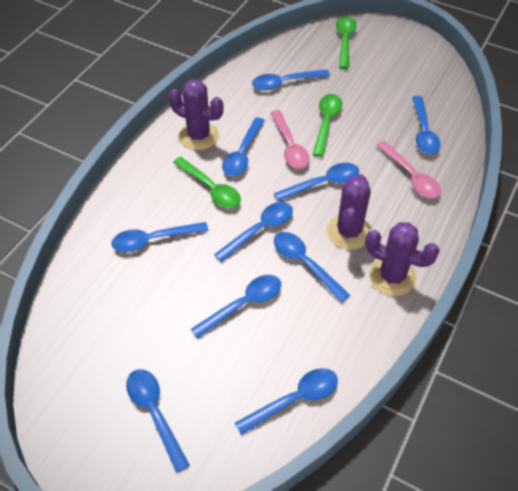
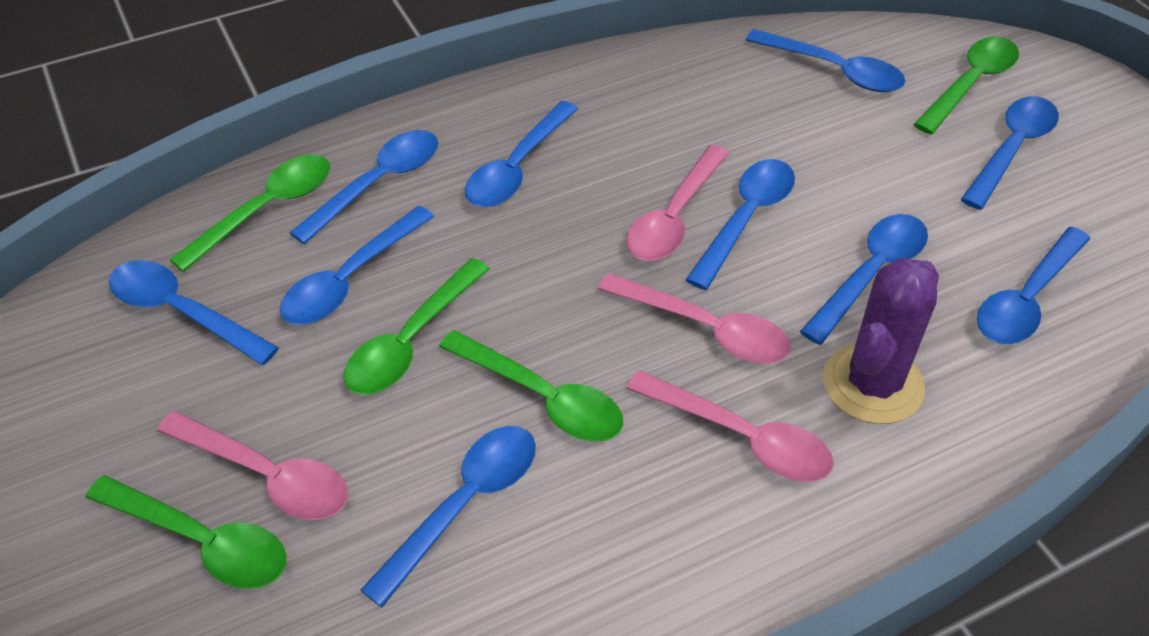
green spoon: [173,157,241,208] [313,94,342,157] [336,16,357,69] = 3 -> [86,475,286,589] [169,155,330,272] [343,258,490,395] [439,330,623,441] [914,37,1019,134] = 5
pink spoon: [271,110,310,168] [377,141,441,198] = 2 -> [157,411,348,520] [598,273,791,364] [626,370,834,482] [627,145,729,261] = 4
purple cactus: [169,79,223,150] [327,174,371,250] [365,222,439,296] = 3 -> [823,258,939,424] = 1

